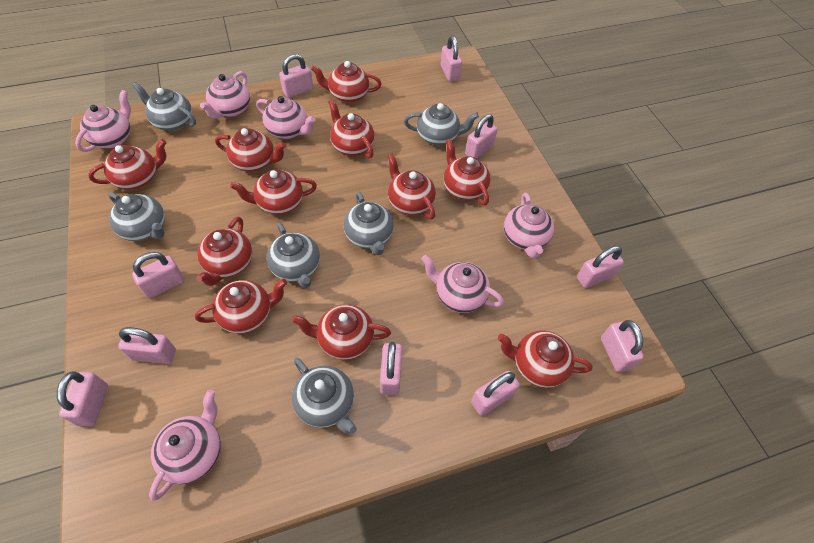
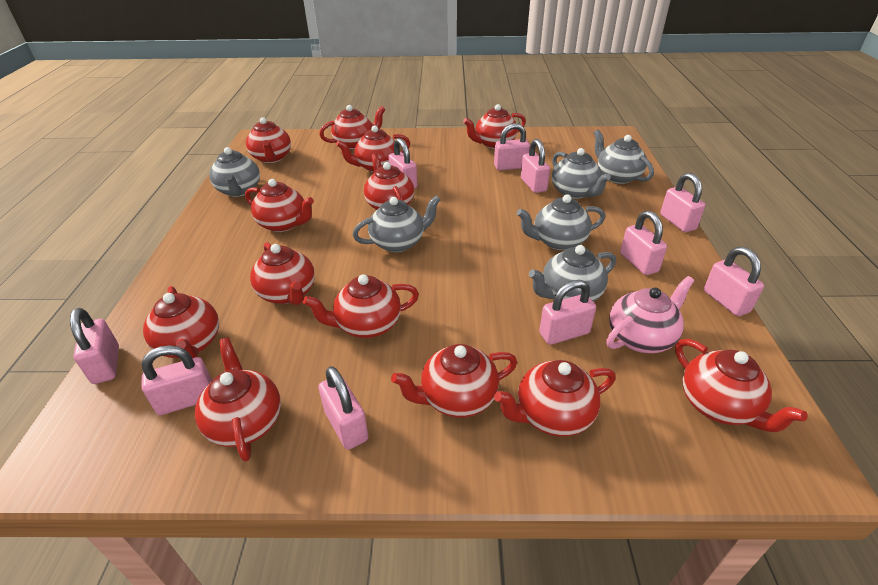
pink teapot: [75,90,131,152] [149,390,221,501] [200,71,250,119] [256,96,316,139] [421,255,504,313] [504,193,554,258] = 6 -> [607,276,695,353] = 1
red teapot: [88,139,167,190] [195,279,287,334] [196,217,252,286] [215,128,286,172] [230,169,317,215] [292,304,391,360] [311,61,382,103] [328,99,375,158] [387,153,436,219] [444,139,490,205] [498,330,593,388] = 11 -> [143,286,219,358] [195,338,281,462] [245,179,314,232] [246,117,291,163] [250,242,315,305] [303,274,419,338] [319,105,386,149] [336,125,410,172] [364,153,414,210] [391,344,517,418] [463,104,526,149] [494,360,616,437] [675,339,808,432] = 13

